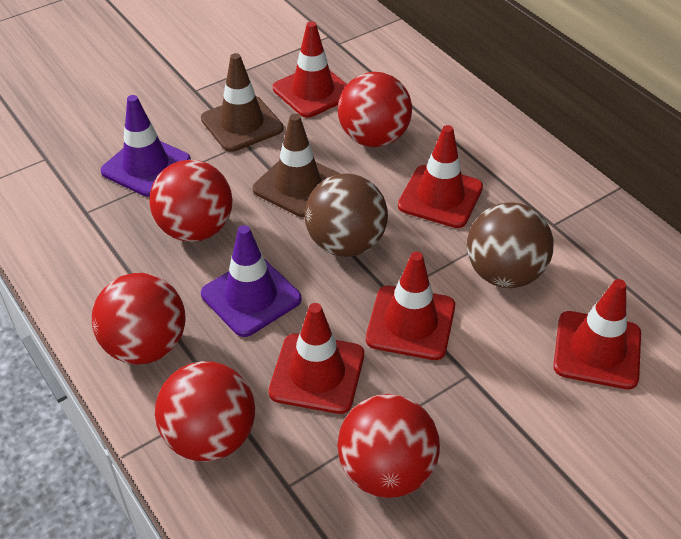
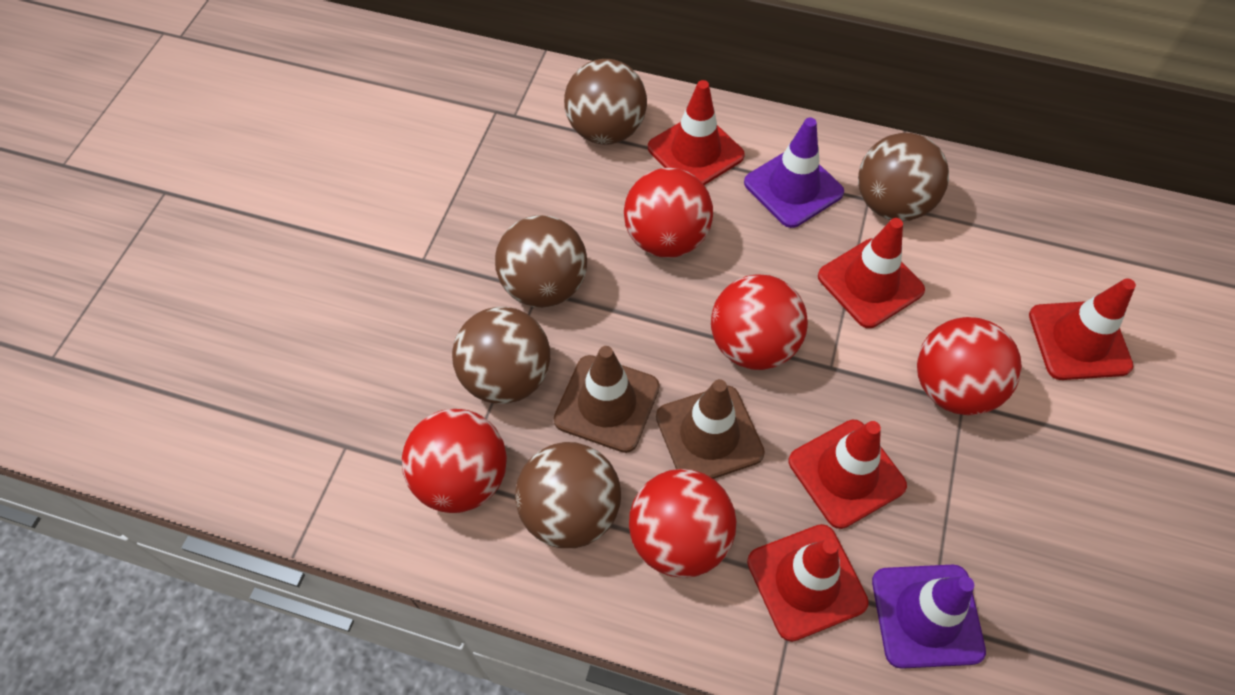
brown ball: [305,173,388,257] [467,202,554,288] = 2 -> [452,307,550,404] [495,215,587,308] [515,442,621,548] [564,59,647,145] [858,133,949,221] = 5

